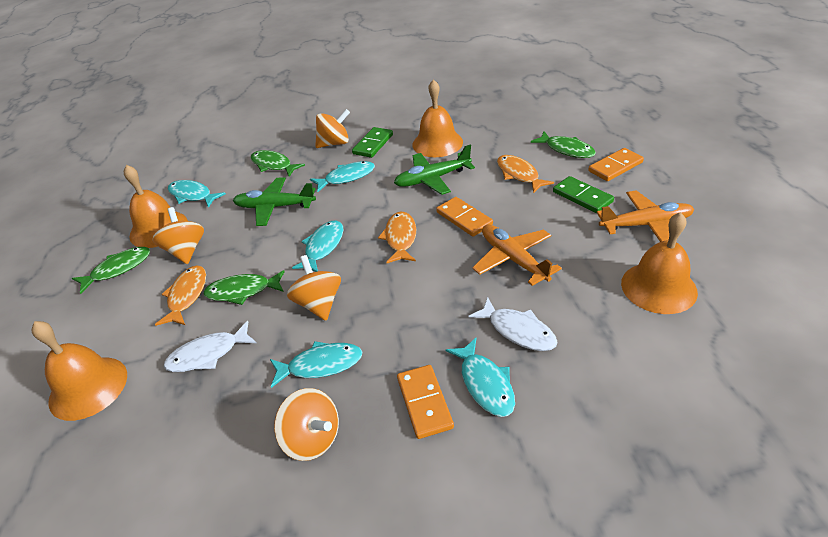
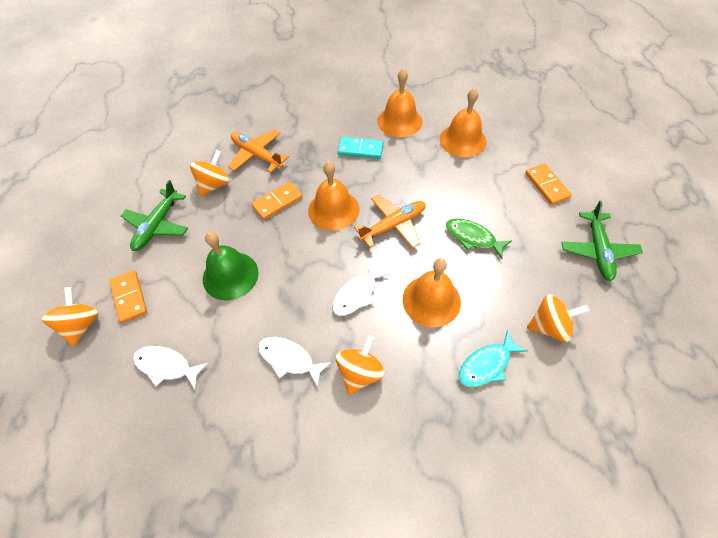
green bell: none = 0 -> [203,232,259,300] = 1
green domino: [352,127,393,158] [553,176,614,213] = 2 -> none = 0
green fish: [72,247,150,294] [203,270,285,305] [251,150,305,177] [531,132,596,158] = 4 -> [446,218,512,259] = 1
orange fish: [155,266,206,326] [378,211,417,263] [497,155,554,193] = 3 -> none = 0
turquoise domino: none = 0 -> [338,137,384,159] = 1
turquoise fish: [168,180,226,208] [270,341,362,388] [292,221,343,272] [310,161,375,192] [446,338,515,417] = 5 -> [458,330,527,387] = 1
white fish: [164,321,256,372] [469,297,557,351] = 2 -> [133,346,208,389] [258,337,331,388] [332,260,390,316] = 3

